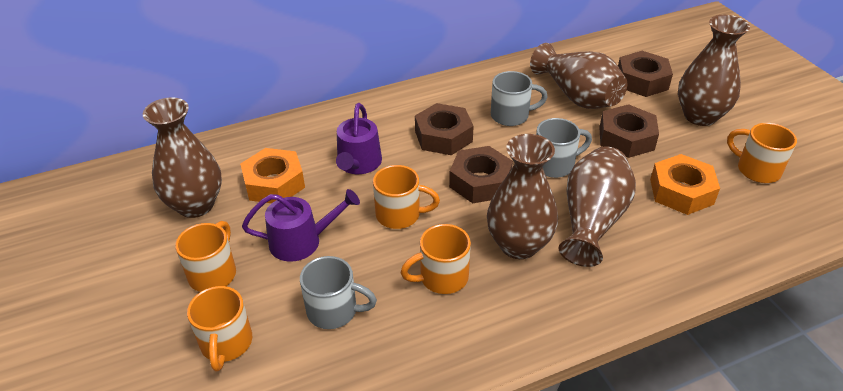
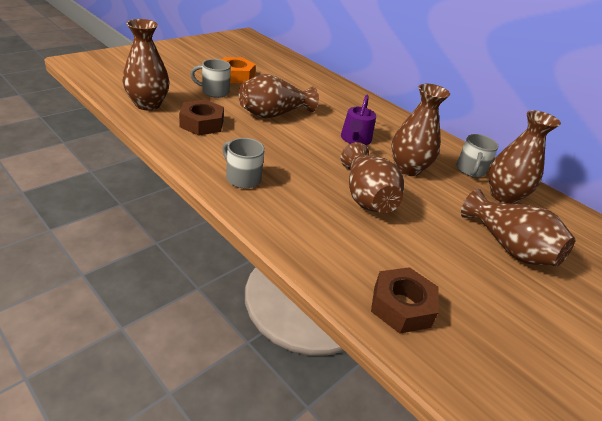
brown nut: [415,103,474,155] [449,146,513,203] [599,104,659,158] [618,51,673,97] = 4 -> [179,100,224,136] [371,267,439,334] = 2
brown vase: [143,97,222,218] [487,134,558,259] [530,43,627,109] [559,146,636,267] [678,15,750,126] = 5 -> [122,19,169,110] [239,74,319,118] [341,142,404,213] [391,84,450,176] [461,189,575,266] [489,110,561,204] = 6
orange mug: [175,221,236,292] [187,286,252,371] [373,165,440,229] [400,224,471,294] [727,123,797,183] = 5 -> none = 0
orange nut: [240,148,305,203] [650,154,720,215] = 2 -> [222,57,256,83] = 1
purple watering can: [242,189,360,262] [336,103,382,174] = 2 -> [341,95,376,145] = 1

